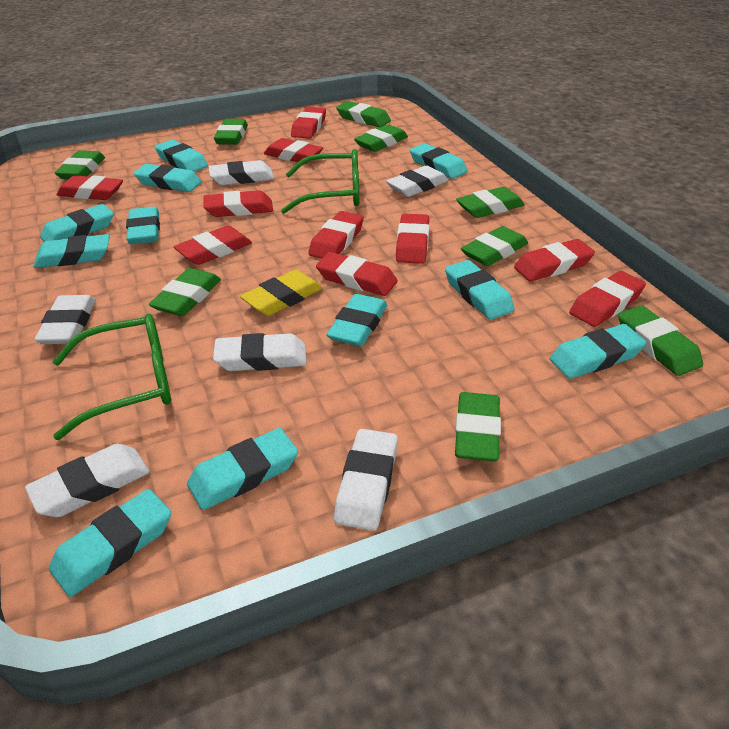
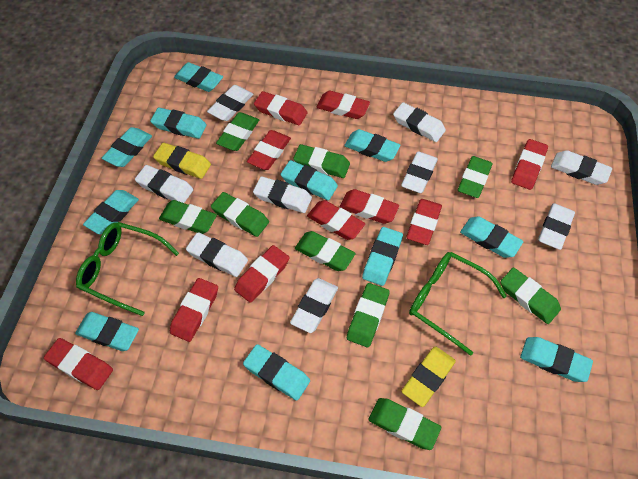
white eraser: [25,444,150,517] [34,295,96,344] [209,160,274,185] [213,333,307,371] [334,429,398,531] [386,165,448,197] = 6 -> [135,165,193,203] [186,232,248,277] [207,85,253,121] [253,176,312,213] [290,278,338,333] [393,102,446,142] [401,152,438,193] [538,203,575,250] [551,150,612,185] = 9
yellow eraser: [240,270,323,316] = 1 -> [153,143,211,179] [402,347,456,407] = 2

